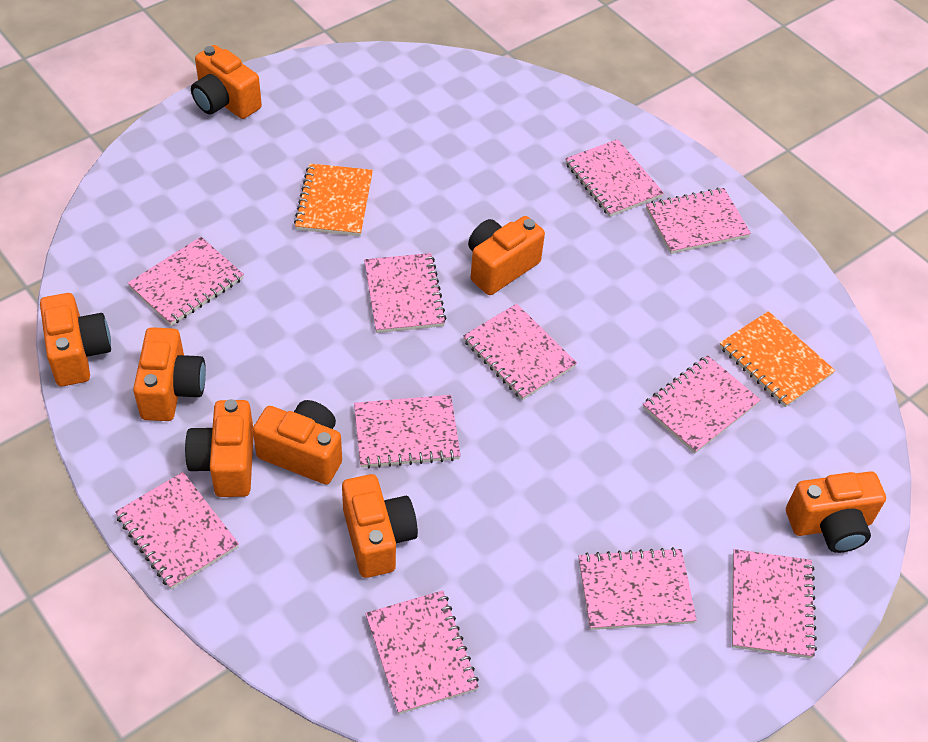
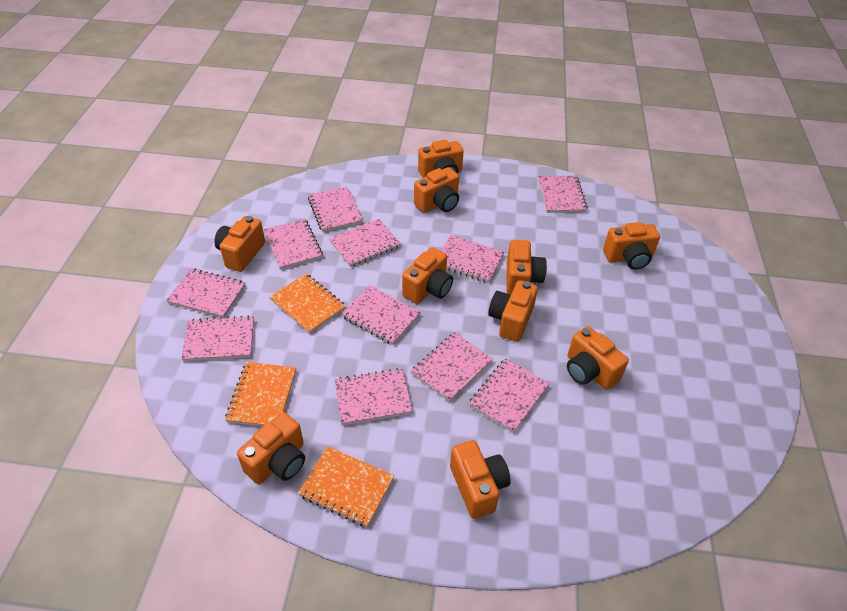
orange camera: [40,293,111,387] [133,327,206,421] [185,399,253,497] [191,45,262,119] [253,400,342,485] [342,474,418,578] [468,216,545,295] [786,471,886,553] = 8 -> [214,216,265,272] [237,412,305,484] [402,247,453,304] [414,167,459,213] [418,140,464,178] [450,440,511,519] [488,280,538,342] [506,240,547,295] [567,326,629,390] [603,222,660,270] = 10
orange notebook: [294,163,373,236] [719,311,836,407] = 2 -> [225,362,296,426] [270,274,346,334] [298,446,394,527] = 3

